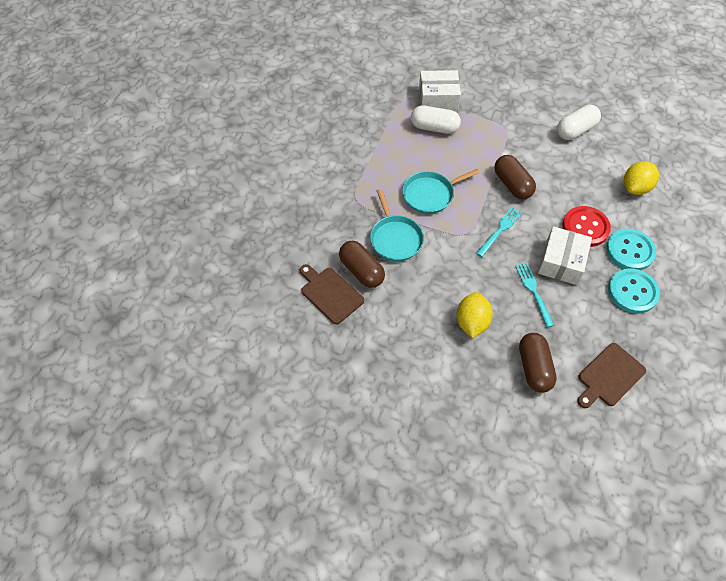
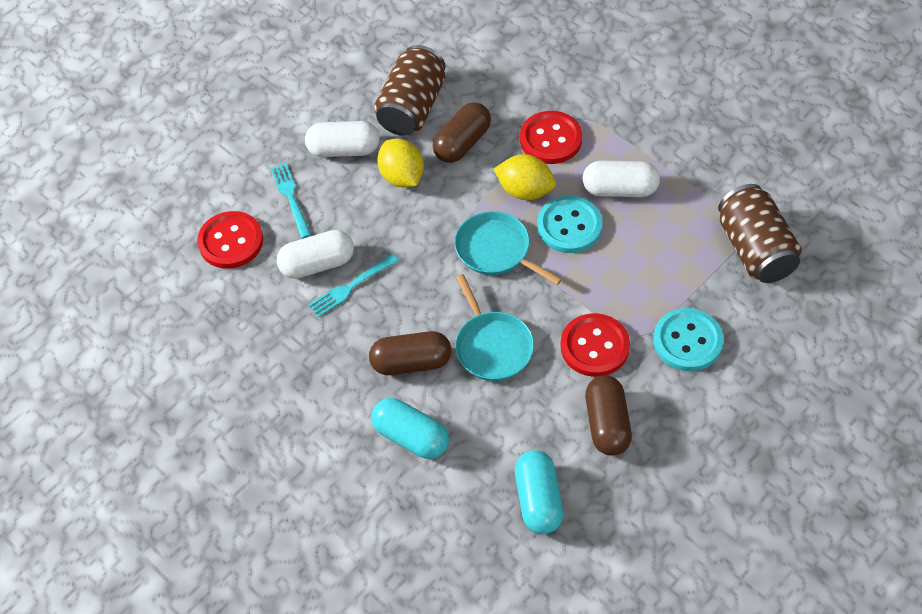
brown can: none = 0 -> [374,45,446,136] [718,184,802,283] = 2
brown cutting board: [300,264,364,324] [577,343,646,408] = 2 -> none = 0
red button: [562,206,611,247] = 1 -> [197,211,263,269] [520,111,582,164] [560,313,630,377] = 3
turquoise capsule: none = 0 -> [371,398,449,459] [515,450,563,534] = 2
white box: [419,70,461,110] [538,226,592,285] = 2 -> none = 0
white capsule: [411,105,461,134] [557,105,601,140] = 2 -> [277,230,354,279] [305,121,380,157] [583,161,660,197] = 3

